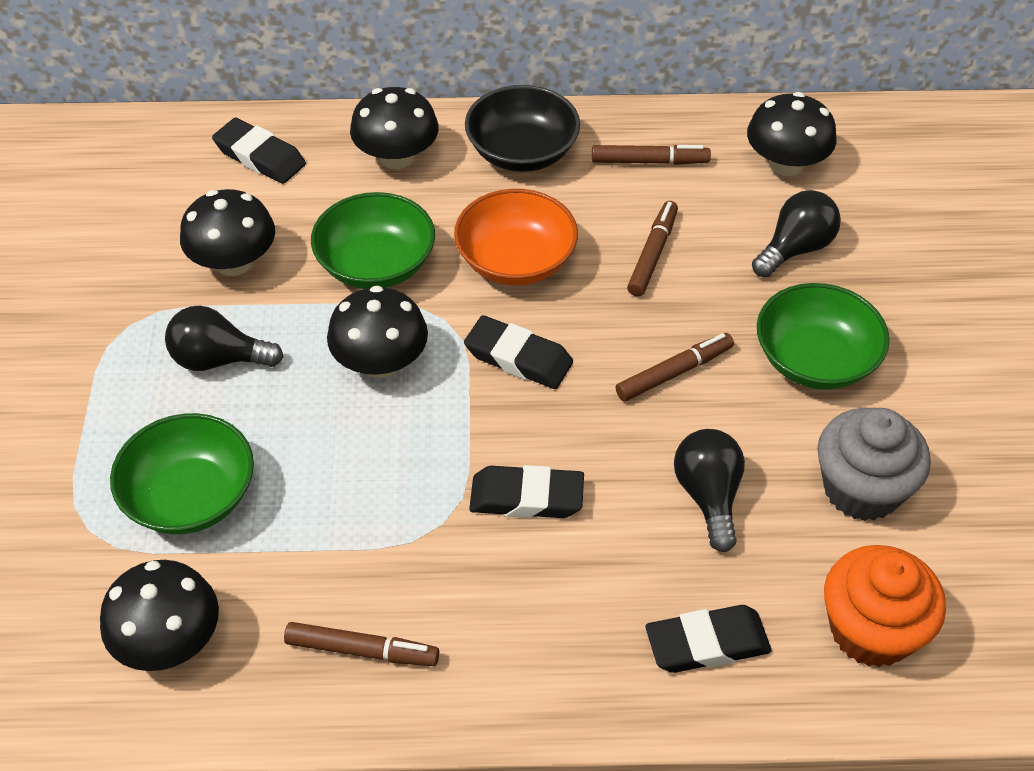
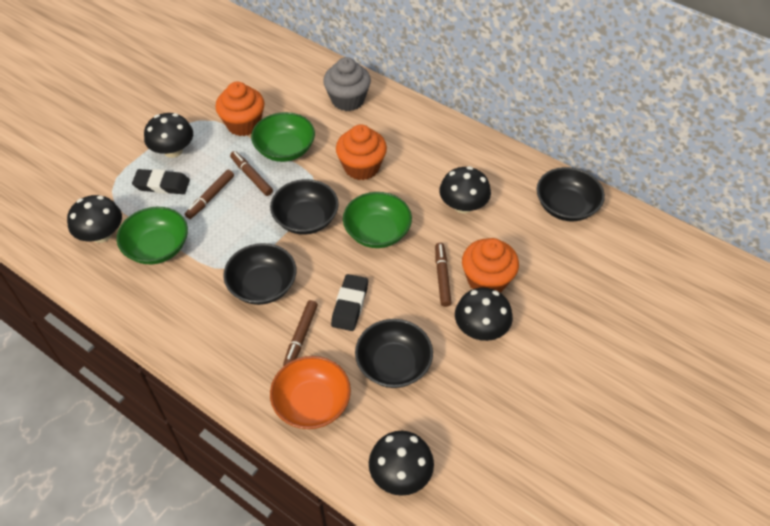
black bowl: [465,85,580,172] = 1 -> [223,243,297,305] [270,179,339,235] [355,319,433,388] [537,167,605,221] = 4
black eraser: [212,118,306,184] [464,315,573,389] [469,465,584,518] [645,605,771,673] = 4 -> [132,169,190,194] [331,274,368,331] = 2
black light bulb: [165,306,283,371] [674,429,745,552] [752,190,841,278] = 3 -> none = 0
orange cupcake: [824,545,946,667] = 1 -> [215,82,265,136] [336,124,387,180] [462,238,519,292] = 3

